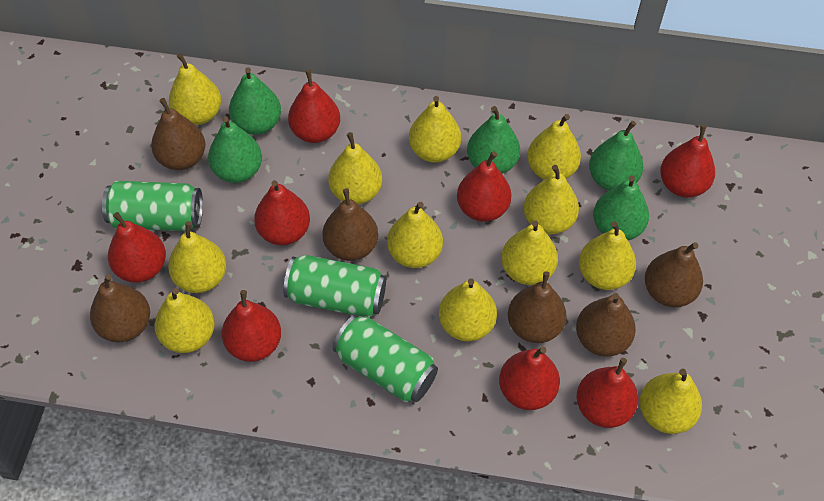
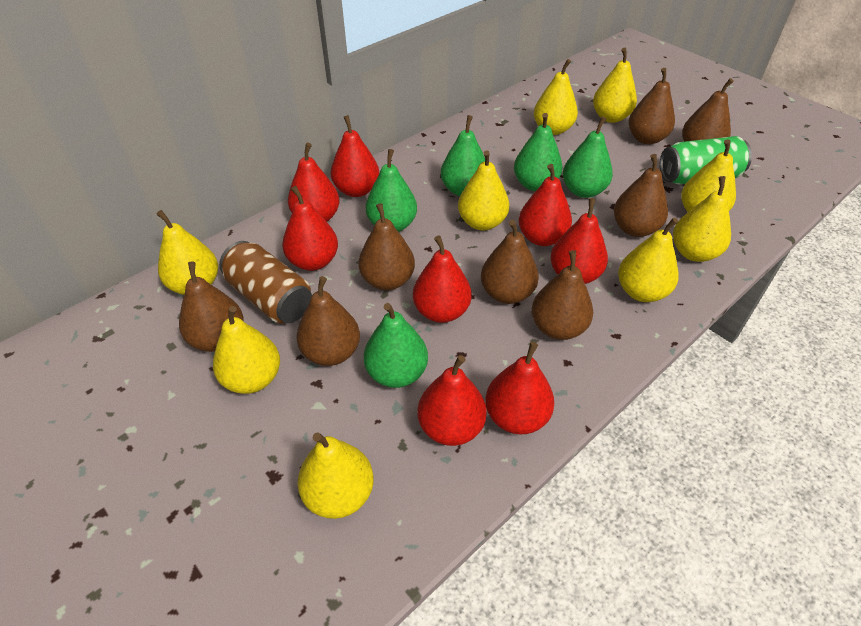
brown can: none = 0 -> [219,241,312,323] = 1
brown pear: [90,274,150,343] [151,98,205,170] [322,188,378,261] [508,271,566,343] [576,293,636,357] [645,242,703,307] = 6 -> [179,261,244,352] [296,276,360,366] [358,203,415,290] [481,220,539,304] [531,250,593,340] [614,154,668,237] [629,68,675,144] [682,78,734,142] = 8
green can: [102,181,203,231] [283,255,386,318] [333,315,438,402] = 3 -> [660,136,752,185] = 1
yellow pear: [155,288,215,353] [168,221,226,293] [169,53,221,125] [328,132,382,205] [387,202,443,268] [409,96,461,163] [439,278,497,342] [501,220,558,285] [524,165,579,234] [527,114,581,180] [579,221,636,290] [640,369,702,434] = 12 -> [156,210,218,295] [213,306,280,394] [297,432,374,519] [458,150,509,230] [534,59,578,135] [593,48,637,123] [618,218,679,302] [673,176,731,262] [681,139,736,212] = 9

